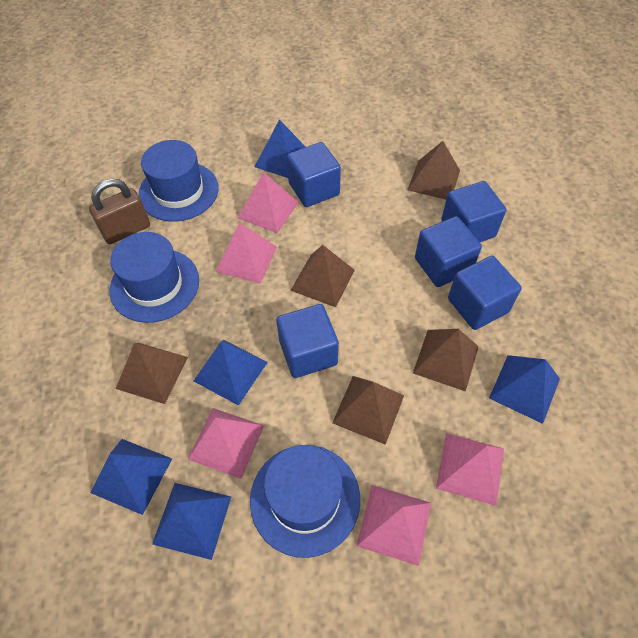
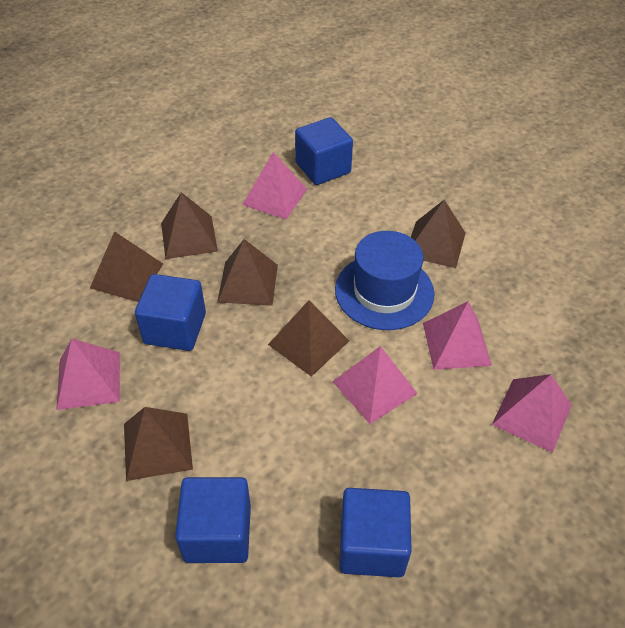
blue cube: [276,304,339,378] [287,142,341,207] [415,216,482,287] [441,181,506,242] [448,256,522,330] = 5 -> [135,274,206,351] [175,477,251,563] [295,117,353,185] [339,488,412,577] = 4
blue hat: [109,232,199,323] [139,140,218,222] [250,445,360,558] = 3 -> [335,231,434,330] = 1
blue pyramid: [90,439,172,515] [152,483,231,560] [194,340,268,406] [255,120,306,178] [489,355,560,424] = 5 -> none = 0
brown padlock: [89,179,150,244] = 1 -> none = 0
brown pyramid: [116,343,188,404] [290,245,355,307] [332,376,404,445] [408,141,460,200] [413,329,479,392] = 5 -> [90,231,163,302] [124,407,193,481] [161,192,218,259] [217,239,278,306] [268,300,349,377] [411,200,466,268] = 6

